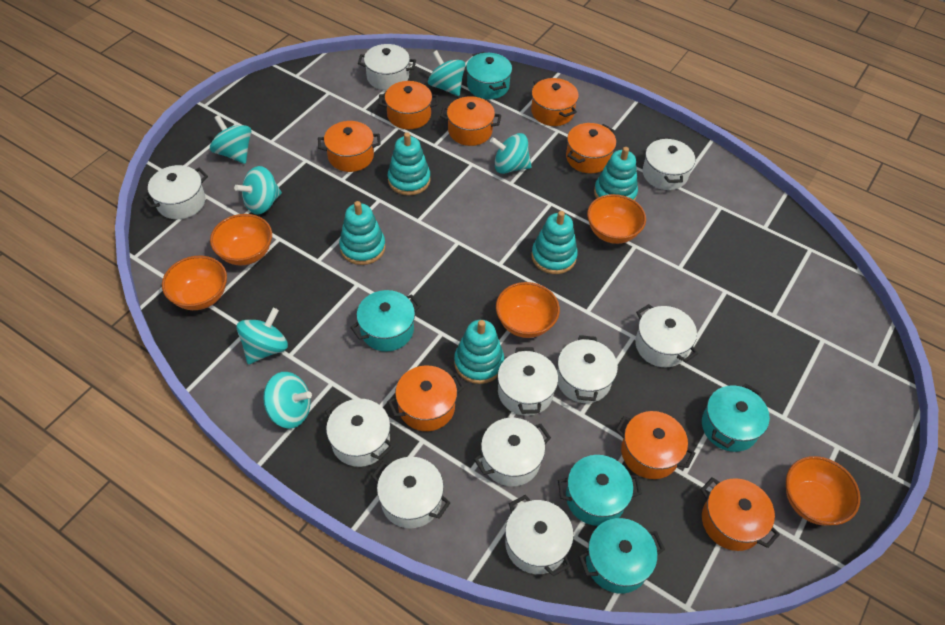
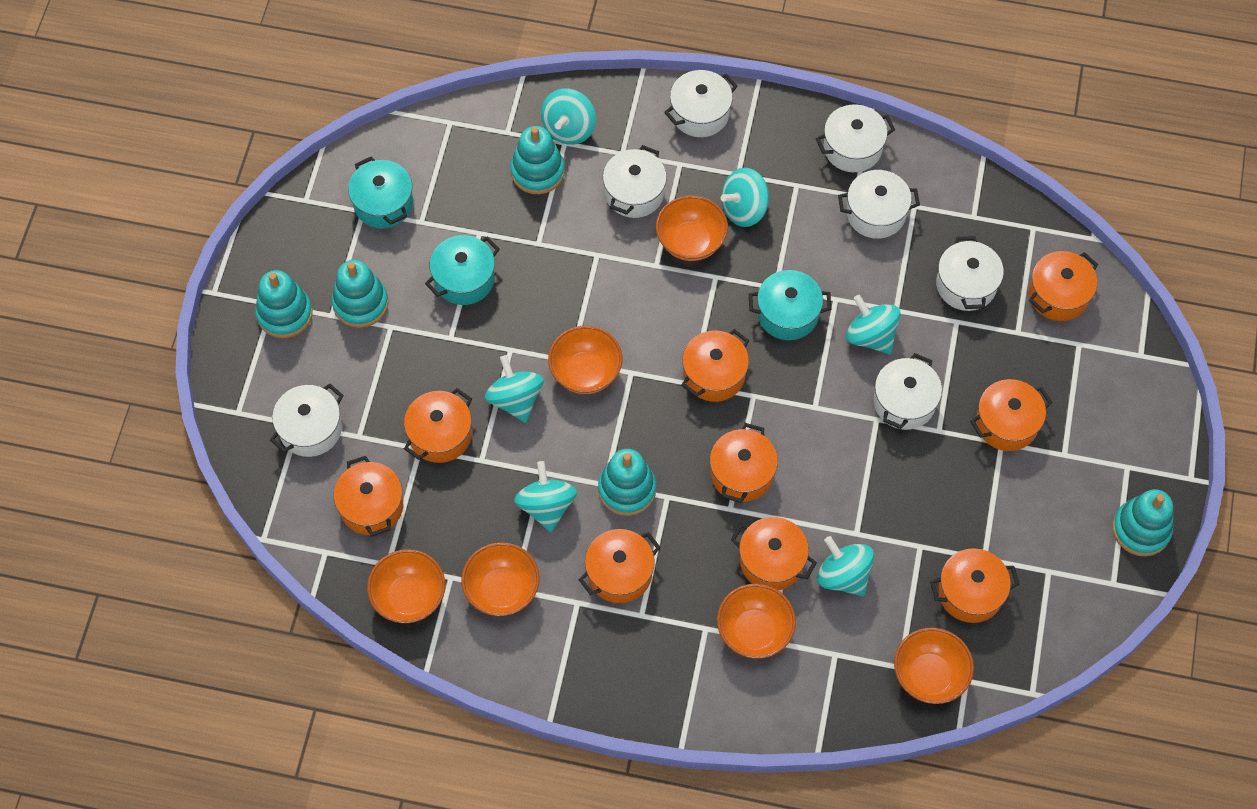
orange bowl: [162,256,227,310] [210,214,272,266] [496,282,560,338] [587,194,646,244] [786,456,861,526] = 5 -> [367,549,445,623] [461,542,540,616] [548,326,623,394] [656,196,728,261] [717,584,796,659] [894,628,974,704] = 6
orange pot: [318,121,381,172] [379,81,438,129] [388,365,465,431] [440,96,501,146] [531,77,579,126] [566,123,616,173] [615,411,695,479] [700,477,780,551] = 8 -> [334,456,403,536] [404,388,472,463] [578,529,661,603] [681,329,749,402] [710,423,778,503] [731,517,817,590] [930,548,1020,623] [970,379,1052,451] [1028,251,1098,321] = 9
turquoise pot: [350,290,421,352] [466,52,512,99] [558,455,642,526] [579,518,665,594] [702,383,770,452] = 5 -> [348,157,413,229] [425,235,500,305] [749,270,831,340] = 3
white pot: [143,165,208,219] [325,399,393,467] [358,44,416,90] [372,457,450,528] [474,418,551,486] [497,347,558,416] [505,495,574,576] [557,335,618,403] [635,304,698,367] [643,137,695,190] = 10 -> [270,383,344,457] [603,145,667,218] [664,70,738,137] [815,104,895,172] [838,170,920,239] [874,353,942,430] [936,236,1004,311] = 7

